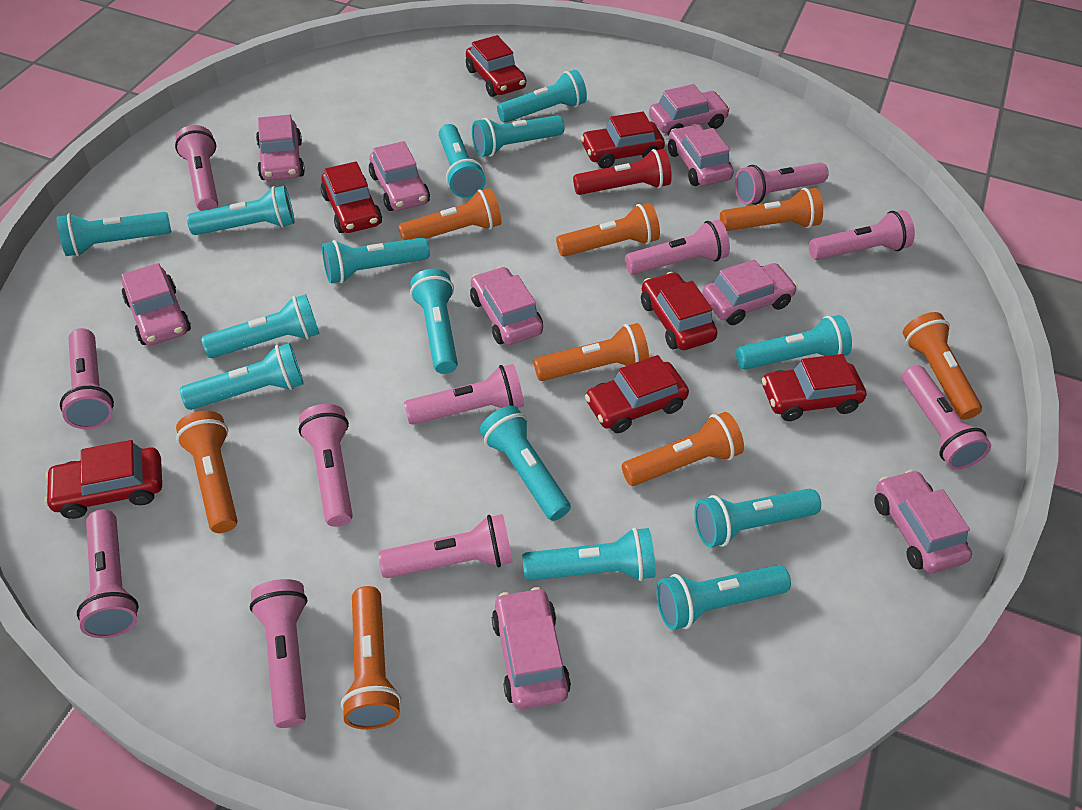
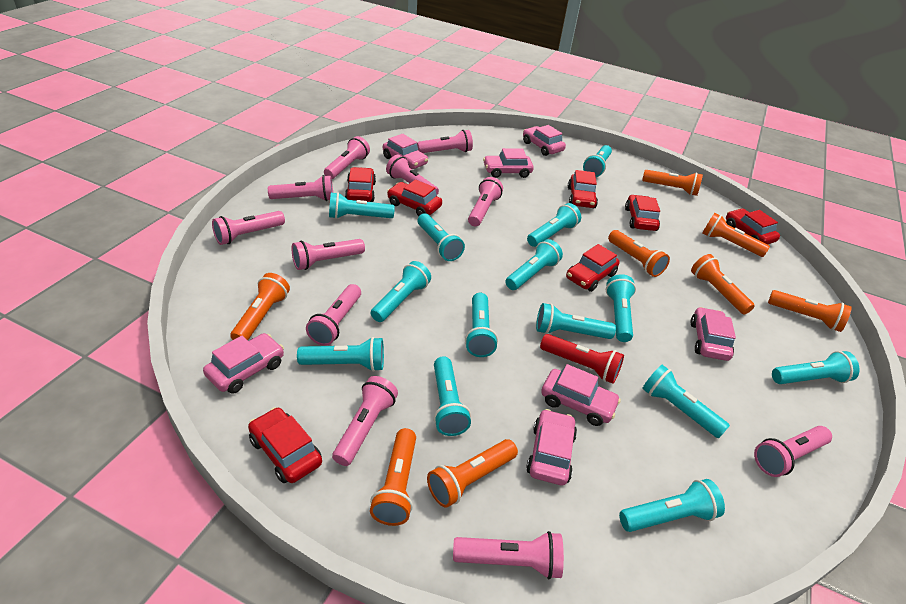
pink car: [121,263,191,345] [256,115,305,181] [369,141,430,211] [470,266,543,345] [492,587,571,709] [649,84,730,136] [668,124,734,186] [702,259,797,325] [874,470,972,573] = 9 -> [203,333,284,394] [383,134,428,169] [483,148,534,178] [523,125,566,156] [526,409,577,485] [541,364,621,426] [690,307,736,361] = 7

